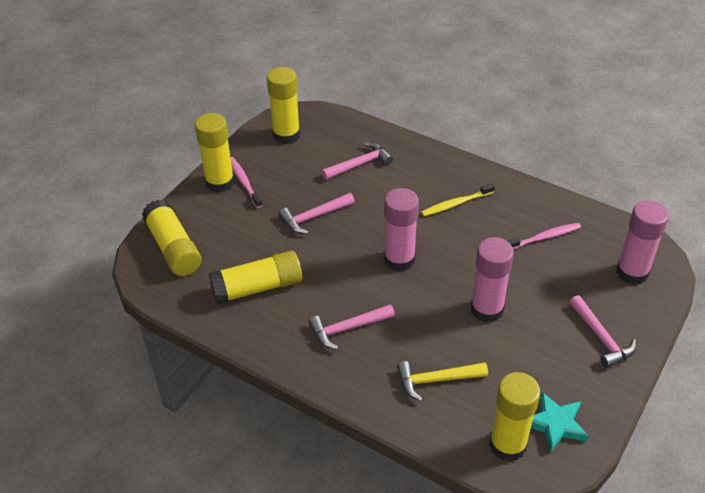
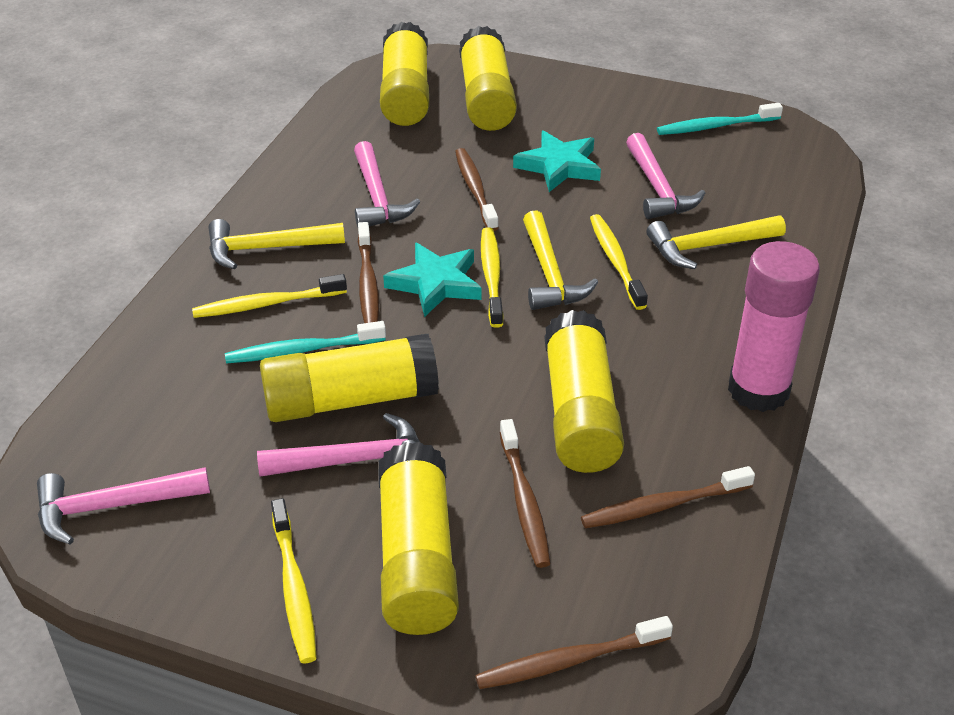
brown toothbrush: none = 0 -> [358,222,379,323] [455,148,499,231] [475,616,673,689] [500,419,551,568] [581,466,755,529] = 5
pink glue stick: [384,188,419,271] [471,237,514,323] [616,200,669,285] = 3 -> [728,241,820,412] = 1
pink toothbrush: [231,157,263,208] [506,223,581,249] = 2 -> none = 0
turquoise star: [531,392,589,453] = 1 -> [383,242,482,317] [513,130,601,192] = 2
turquoise toothbrush: none = 0 -> [225,321,386,364] [657,103,783,135] = 2
yellow hammer: [397,361,488,402] = 1 -> [209,219,345,269] [523,210,598,310] [646,215,786,269] = 3
yellow toothbrush: [421,183,495,216] = 1 -> [192,274,347,318] [271,498,317,663] [481,227,503,328] [590,214,648,310] = 4

